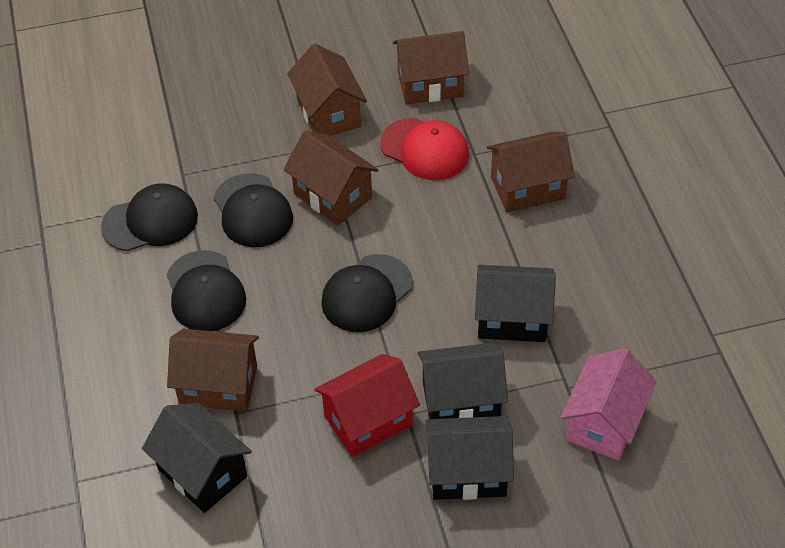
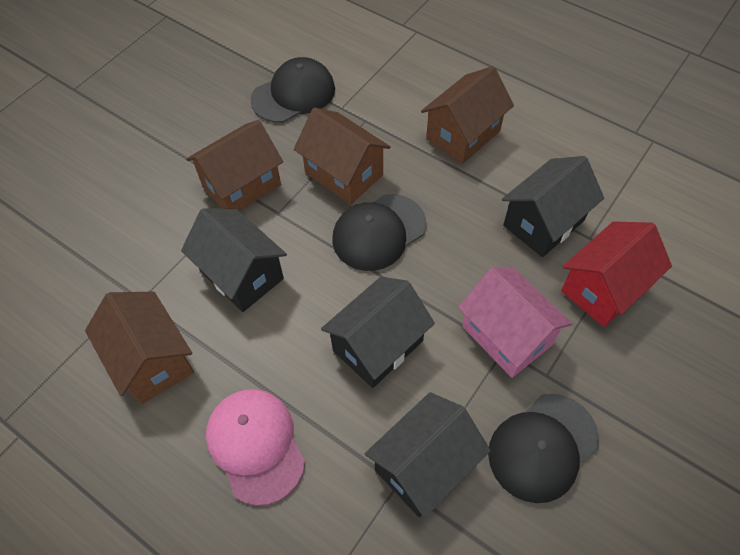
black cap: [101,183,198,251] [166,250,246,331] [214,173,293,247] [321,254,413,332] = 4 -> [251,57,335,123] [332,194,426,271] [488,394,599,503] = 3
brown house: [167,329,259,411] [284,131,378,225] [287,44,367,136] [393,31,469,104] [487,132,575,212] = 5 -> [85,292,194,404] [186,120,283,211] [294,107,391,205] [421,66,514,164] = 4
pink cap: none = 0 -> [206,389,305,506] = 1
red cap: [380,118,469,180] = 1 -> none = 0

